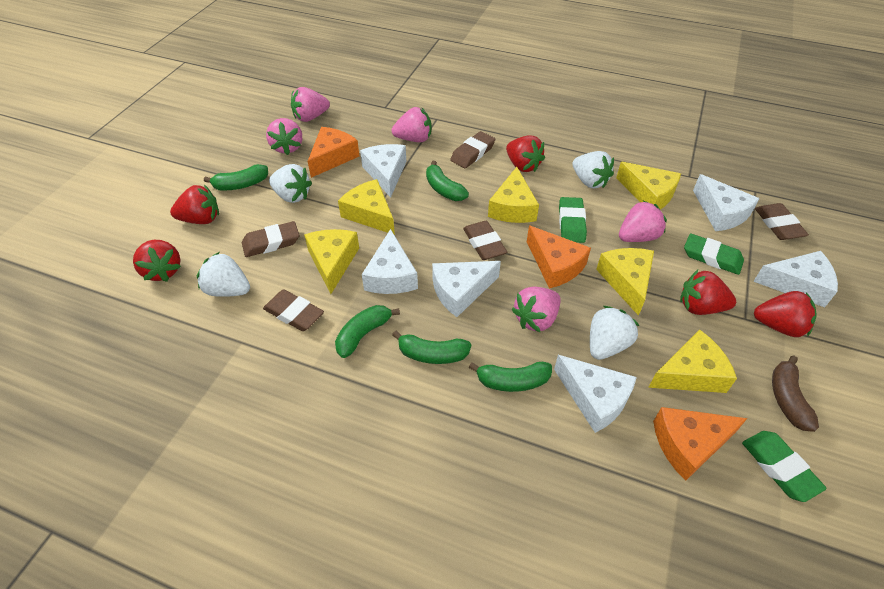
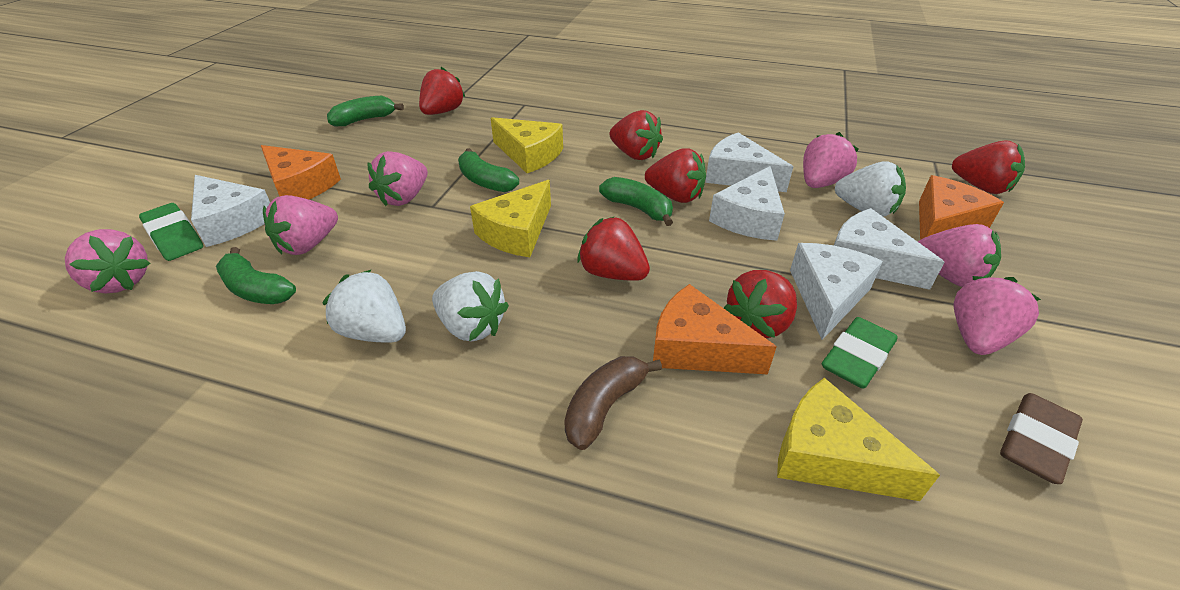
brown eraser: [242,221,299,257] [263,290,324,331] [450,131,495,168] [463,221,507,260] [755,203,809,240] = 5 -> [1000,393,1083,484] = 1
green banana: [204,164,268,191] [335,305,400,358] [392,331,471,364] [426,161,469,201] [469,362,552,392] = 5 -> [216,247,296,304] [327,96,404,127] [458,148,519,192] [599,177,673,226] = 4
green eraser: [559,197,587,243] [684,233,744,275] [742,431,827,502] = 3 -> [139,203,203,261] [822,317,898,389] = 2
pink strawberry: [266,118,302,155] [291,87,330,122] [392,107,431,142] [511,287,560,332] [619,201,667,242] = 5 -> [65,229,150,294] [263,195,338,255] [367,151,428,206] [803,132,859,188] [918,224,1001,287] [954,276,1041,355] = 6
red strawberry: [133,240,181,282] [170,185,219,224] [506,135,545,172] [680,270,736,315] [754,291,817,337] = 5 -> [419,67,465,115] [577,216,650,281] [609,110,663,160] [645,148,706,203] [724,270,797,338] [952,140,1025,194] = 6
white cheese: [360,144,406,198] [362,229,418,294] [432,261,501,317] [554,355,637,433] [693,174,760,231] [753,251,838,307] = 6 -> [191,175,270,247] [705,132,793,192] [709,166,785,241] [790,243,883,340] [834,208,945,290] = 5
white strawberry: [197,252,250,297] [269,164,312,203] [572,151,614,188] [590,306,639,360] = 4 -> [322,270,406,343] [432,271,509,342] [835,161,906,217] = 3
yellow cheese: [304,229,359,294] [338,179,395,235] [488,167,539,223] [596,248,654,316] [616,162,681,209] [648,330,737,393] = 6 -> [470,180,551,257] [491,117,563,173] [777,378,940,501] = 3

